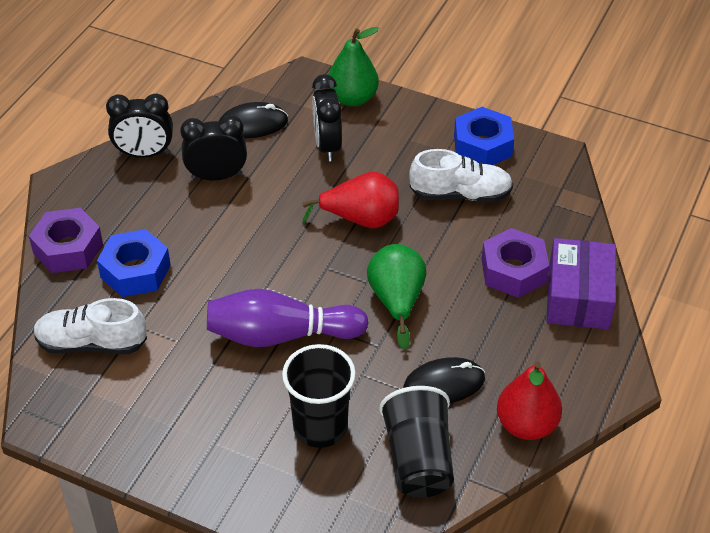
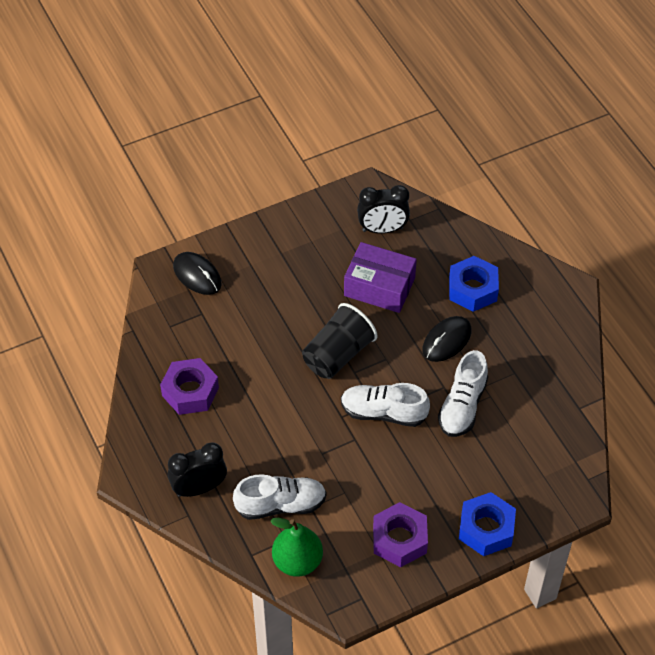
black clock: [106,94,173,158] [180,115,247,181] [312,74,342,161] = 3 -> [168,442,227,497] [357,185,410,234] = 2
black cup: [282,344,356,448] [379,386,454,498] = 2 -> [302,303,377,379] = 1
green pear: [328,27,379,106] [367,244,426,350] = 2 -> [271,518,323,577] = 1
purple bowling pin: [207,289,369,347] = 1 -> none = 0
red pear: [302,172,399,228] [497,362,562,440] = 2 -> none = 0
white shoe: [33,298,147,354] [409,149,513,202] = 2 -> [233,474,327,520] [341,383,430,427] [438,350,488,437] = 3

